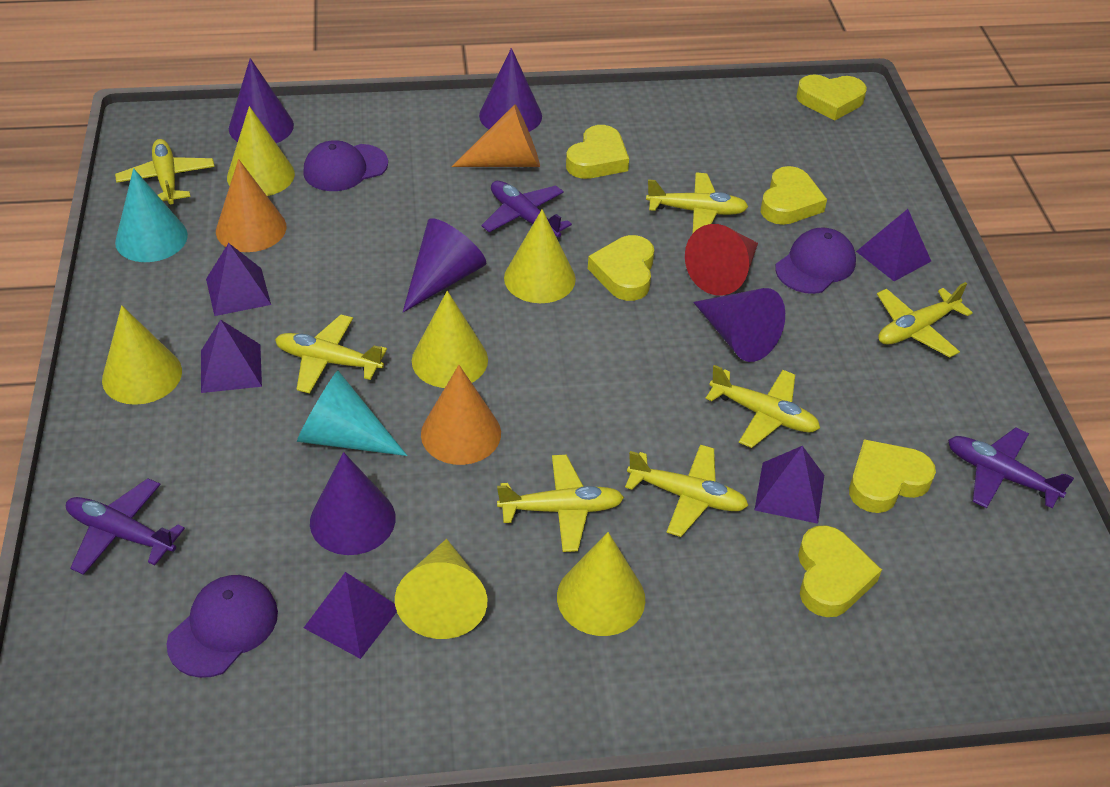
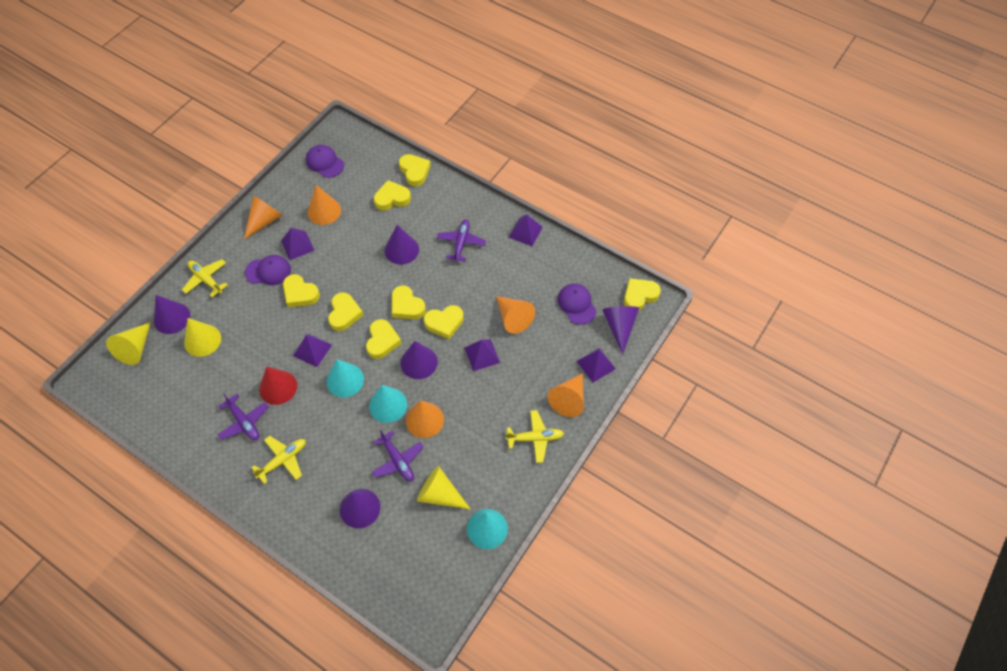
orange cone: [216,159,287,252] [421,365,501,465] [452,104,540,167] = 3 -> [244,195,283,240] [307,185,341,225] [406,401,444,438] [496,296,535,334] [548,373,584,417] = 5
turquoise cone: [115,168,188,262] [297,370,407,456] = 2 -> [326,359,364,398] [369,385,407,423] [467,509,508,549] = 3
yellow cone: [102,305,182,405] [227,106,295,196] [395,539,487,639] [412,291,488,388] [504,209,576,303] [557,532,645,636] = 6 -> [106,322,151,365] [184,318,221,357] [417,466,470,509] = 3
yellow heart: [566,125,629,179] [588,235,654,301] [761,166,827,225] [796,74,867,121] [798,525,882,617] [849,439,936,513] = 6 -> [283,274,320,307] [328,292,363,331] [366,319,402,359] [374,180,411,210] [392,285,426,319] [399,154,431,186] [424,305,464,339] [624,278,661,311] = 8
yellow plane: [115,139,215,204] [275,315,387,394] [497,455,624,552] [625,444,749,537] [646,173,748,233] [705,365,820,448] [877,282,973,357] = 7 -> [182,259,228,297] [251,436,306,484] [505,410,564,463] = 3

